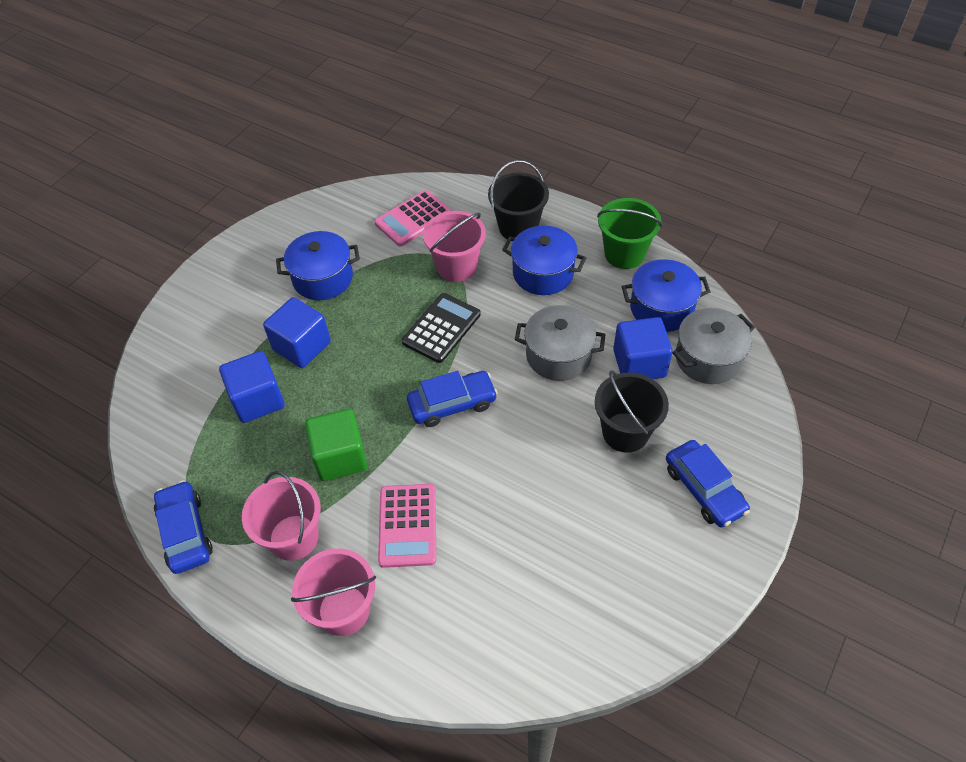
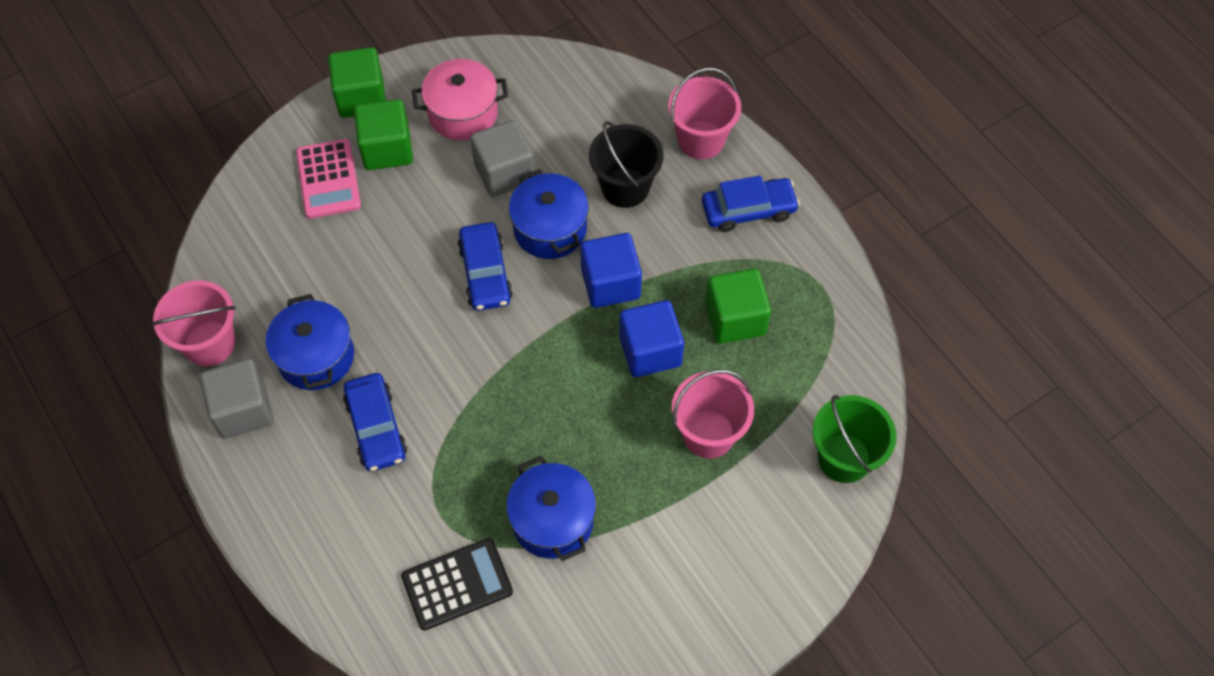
black bucket: [488,160,549,241] [595,370,669,453] = 2 -> [589,121,663,208] = 1
blue cube: [219,351,285,423] [263,297,331,368] [613,317,673,379] = 3 -> [580,233,642,308] [619,300,684,377] = 2
green cube: [305,409,367,481] = 1 -> [328,47,386,118] [354,99,413,170] [705,268,771,344] = 3
grey cube: none = 0 -> [199,358,274,439] [470,120,534,197] = 2
grey pot: [515,305,606,381] [672,308,755,384] = 2 -> none = 0
pink calculator: [375,190,452,246] [378,484,436,568] = 2 -> [296,139,361,219] = 1
pink pot: none = 0 -> [412,59,508,141] = 1

